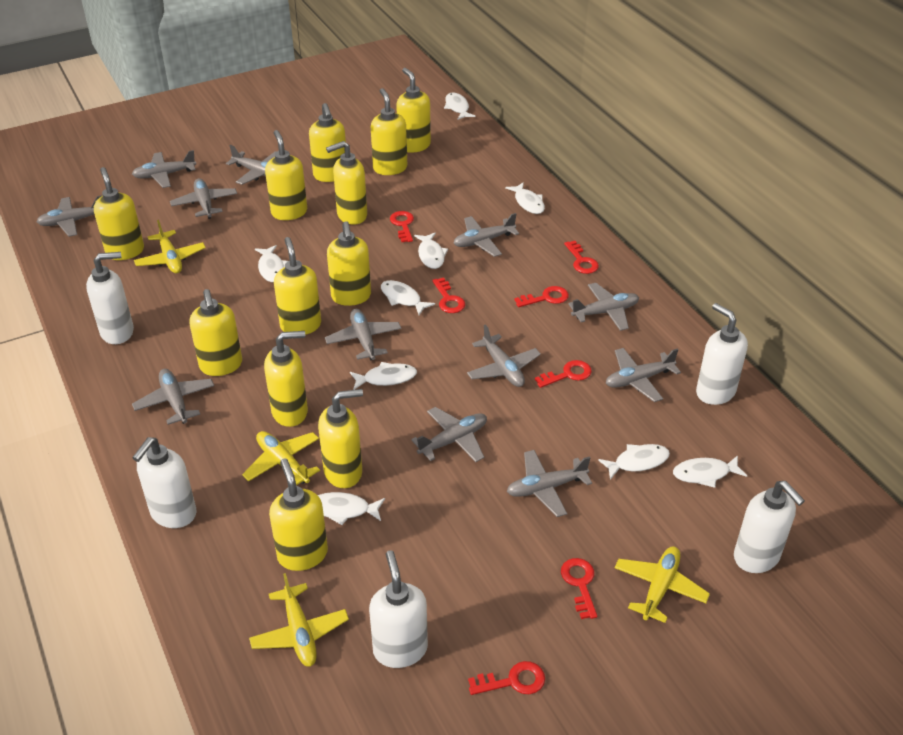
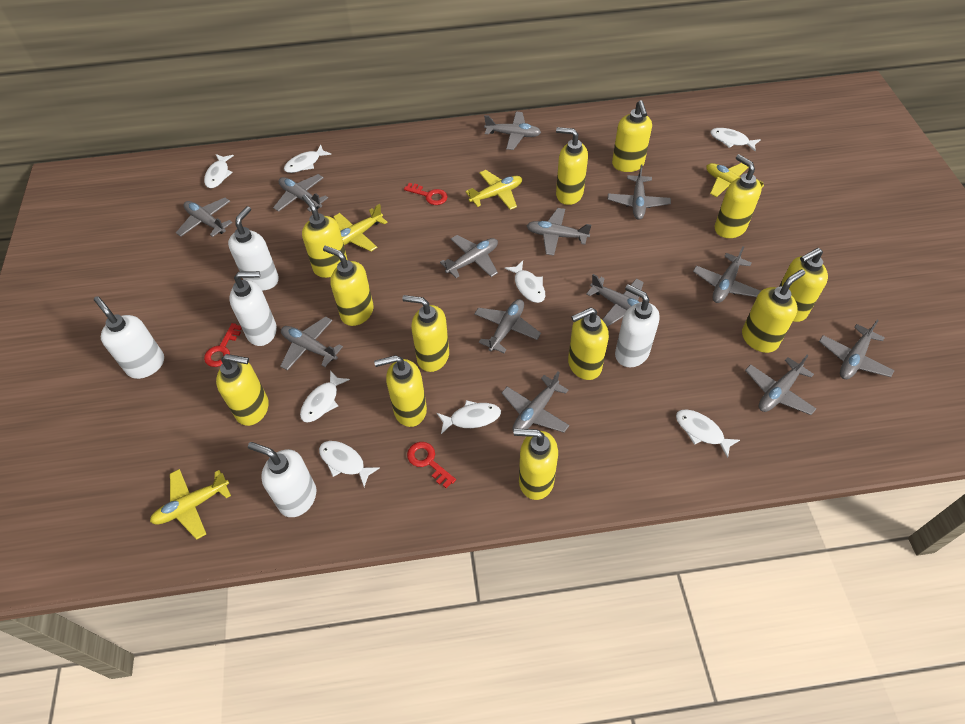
grey plane: [36,195,102,237] [132,150,196,188] [132,369,214,425] [170,178,237,219] [226,145,276,185] [325,309,401,360] [411,407,487,462] [454,213,519,257] [467,324,541,387] [507,450,592,517] [568,283,639,331] [606,348,681,402] = 12 -> [176,198,233,237] [273,174,328,212] [280,317,343,371] [440,235,498,278] [474,299,541,353] [484,112,541,150] [501,371,570,433] [527,208,591,256] [586,274,644,327] [608,165,671,220] [693,246,761,303] [745,355,816,415] [819,319,895,379] = 13
red key: [390,211,414,242] [432,277,465,313] [468,661,545,695] [515,286,569,307] [535,360,592,388] [561,558,597,619] [564,241,599,274] = 7 -> [204,323,242,367] [404,183,447,205] [407,442,456,488] = 3
white fish: [255,245,288,282] [318,492,385,525] [350,362,417,390] [381,280,435,315] [414,232,448,269] [444,93,475,120] [505,182,545,214] [598,444,670,480] [673,455,747,488] = 9 -> [204,154,234,188] [284,145,331,173] [300,370,350,423] [319,441,380,487] [437,400,501,434] [505,261,545,303] [676,409,740,458] [710,128,761,151] = 8

